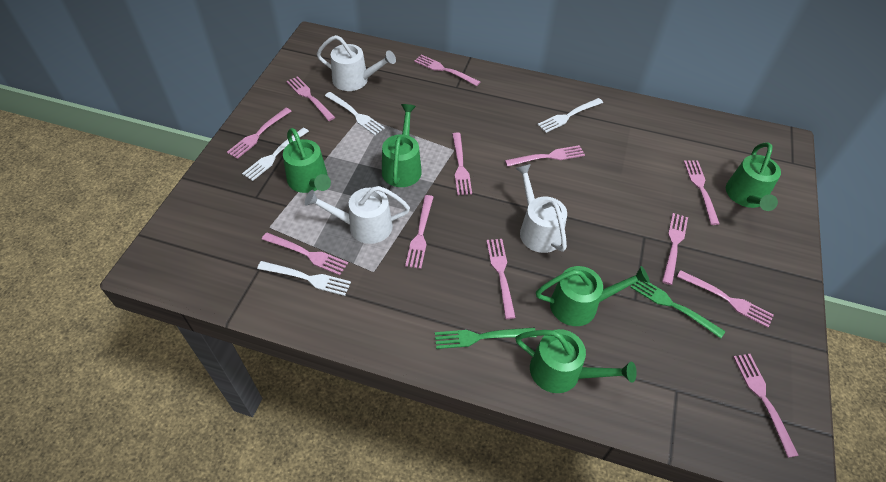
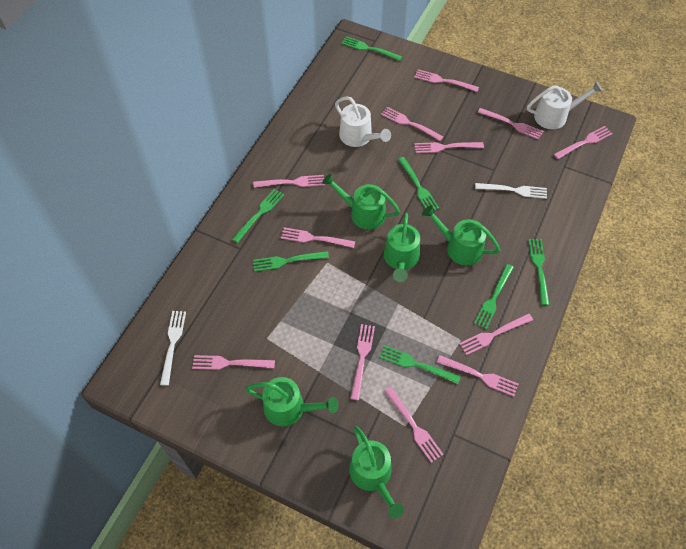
green fork: [435,327,537,349] [630,281,725,338] = 2 -> [232,189,284,243] [253,251,329,272] [342,36,402,61] [380,346,461,384] [398,157,439,211] [474,264,514,329] [528,239,550,305] = 7
white fork: [242,128,309,181] [257,261,351,296] [325,92,385,135] [537,98,603,133] = 4 -> [160,311,186,386] [475,183,547,199] = 2
white watering can: [305,186,410,244] [317,35,396,91] [515,164,567,253] = 3 -> [335,96,391,147] [527,81,603,129] = 2

